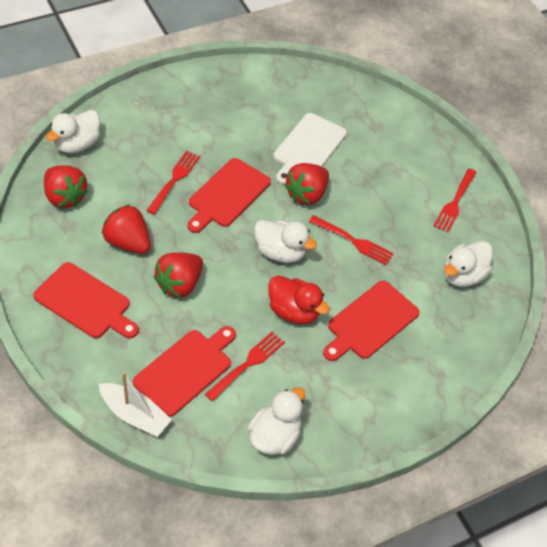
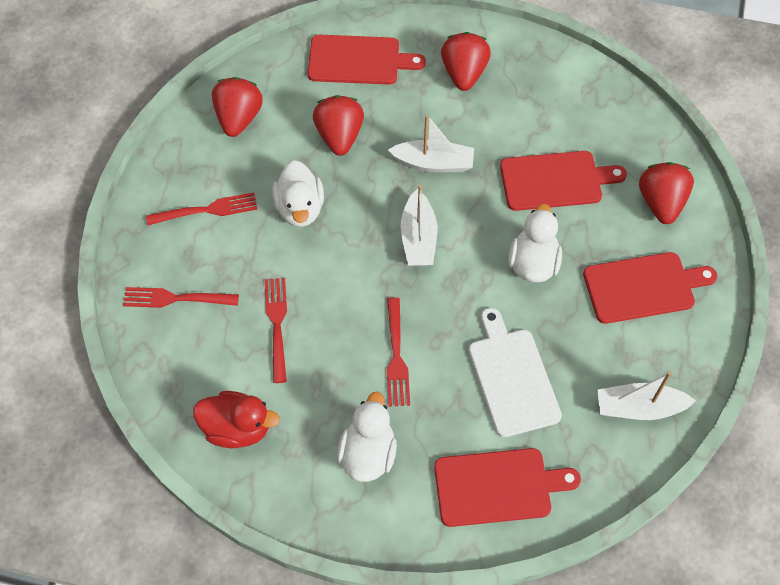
white boat: [99,372,172,437] = 1 -> [388,115,474,172] [400,185,437,266] [597,372,696,420] = 3
white duck: [46,110,100,154] [248,388,305,455] [254,220,317,263] [444,241,493,287] = 4 -> [272,160,324,227] [337,392,397,482] [508,204,562,282] = 3

